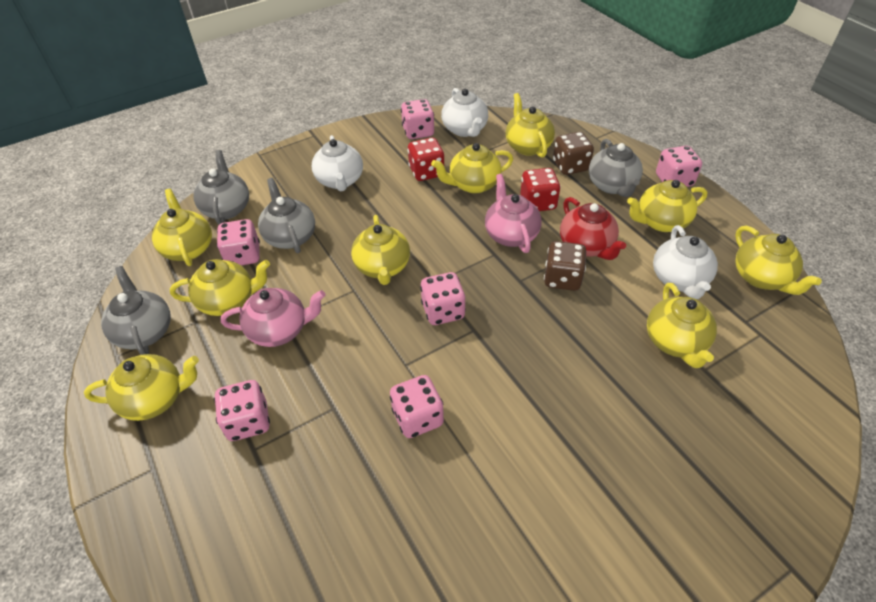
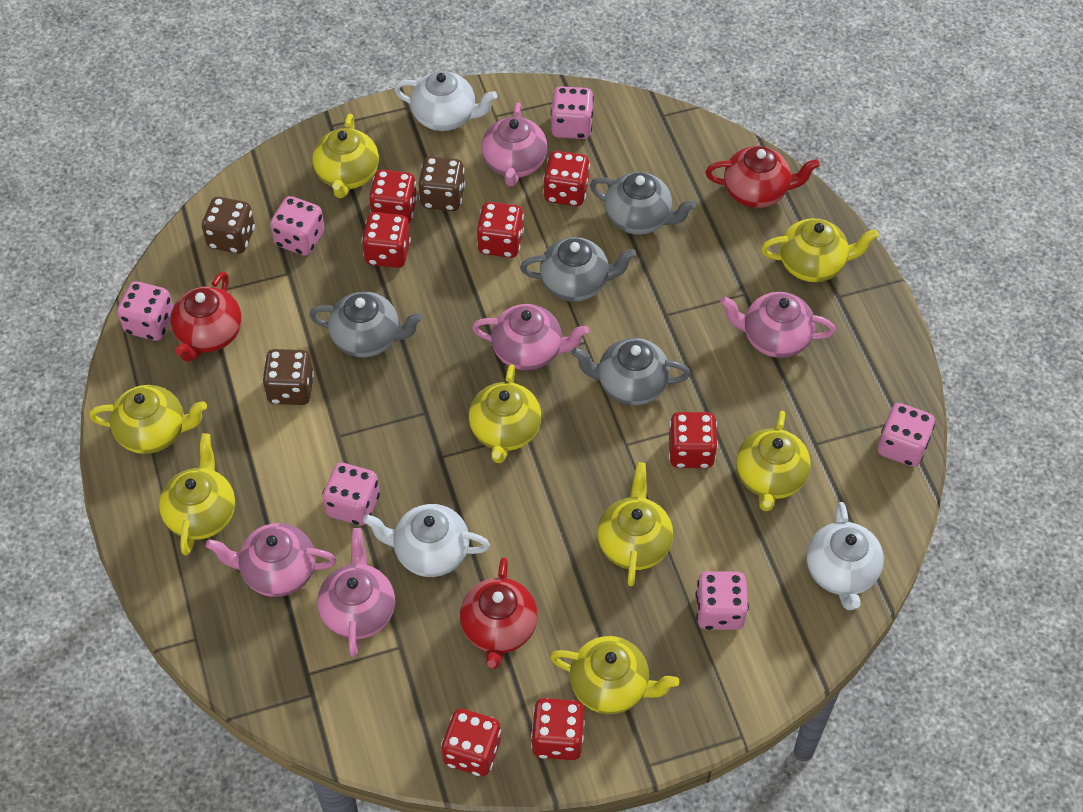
brown dice: [544,241,586,291] [553,132,594,175] = 2 -> [202,197,255,254] [262,349,314,405] [419,156,465,211] = 3
pink teapot: [221,288,326,347] [485,174,542,253] = 2 -> [206,523,336,597] [317,528,395,657] [472,304,589,370] [482,103,547,186] [720,292,836,358] = 5
red dice: [407,138,445,181] [520,168,561,211] = 2 -> [362,212,411,268] [369,170,417,223] [441,709,501,776] [477,202,524,258] [531,698,585,760] [543,151,590,206] [669,412,718,468] = 7
red teapot: [560,197,626,260] = 1 -> [170,271,242,362] [460,557,538,669] [706,146,820,208] = 3
yellow teapot: [84,354,199,421] [152,189,212,266] [170,259,270,316] [351,215,410,285] [431,143,513,194] [506,93,555,158] [627,180,707,232] [647,283,717,368] [735,226,822,295] = 9 -> [89,385,207,454] [159,433,235,556] [312,114,379,198] [469,364,541,463] [550,636,679,714] [597,462,673,586] [736,411,811,511] [761,218,879,282] = 8

